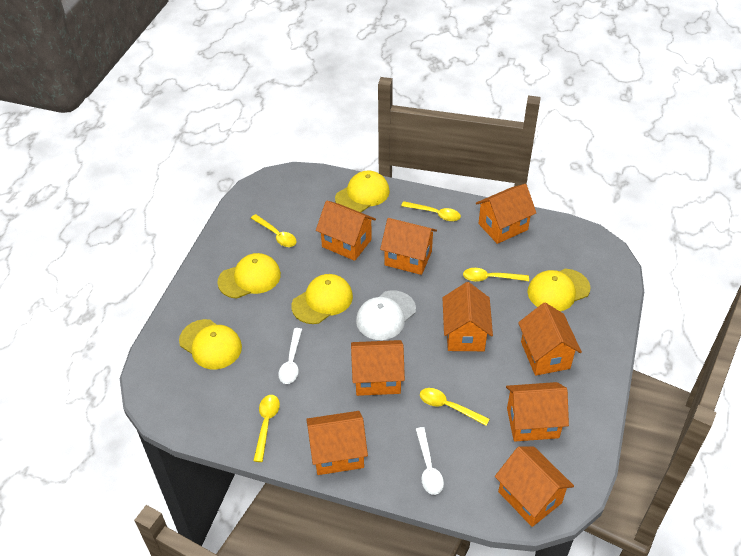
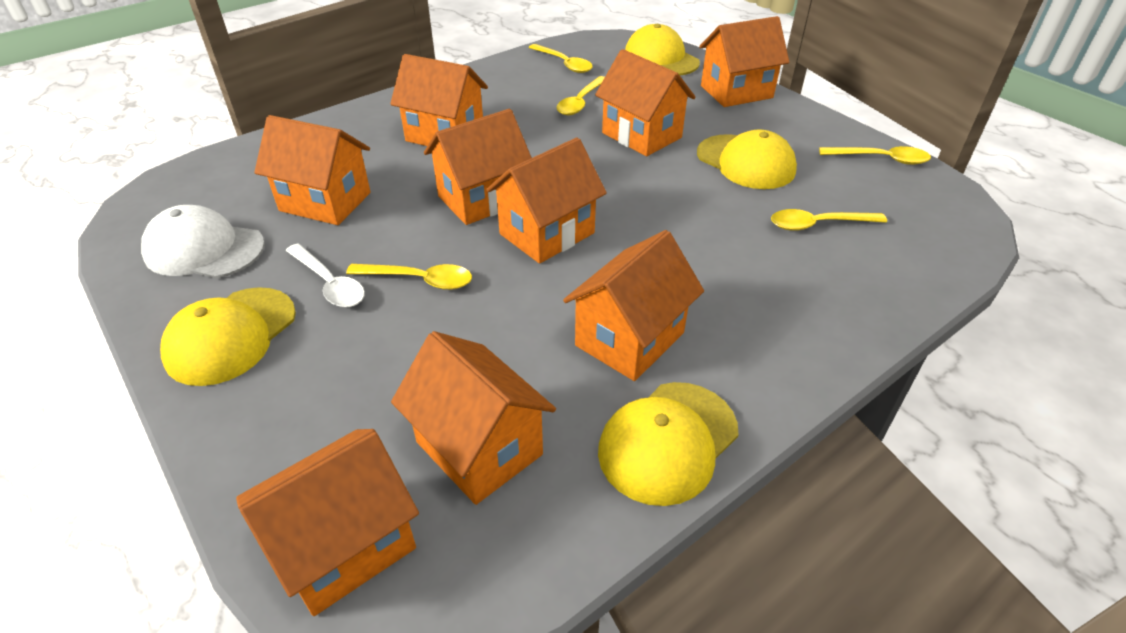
white spoon: [278,328,302,384] [416,427,444,495] = 2 -> [286,243,365,307] = 1
yellow cap: [179,319,242,369] [217,253,281,299] [291,274,353,324] [335,170,390,212] [527,269,590,311] = 5 -> [160,287,296,386] [598,382,738,506] [625,24,700,75] [697,130,797,189] = 4

